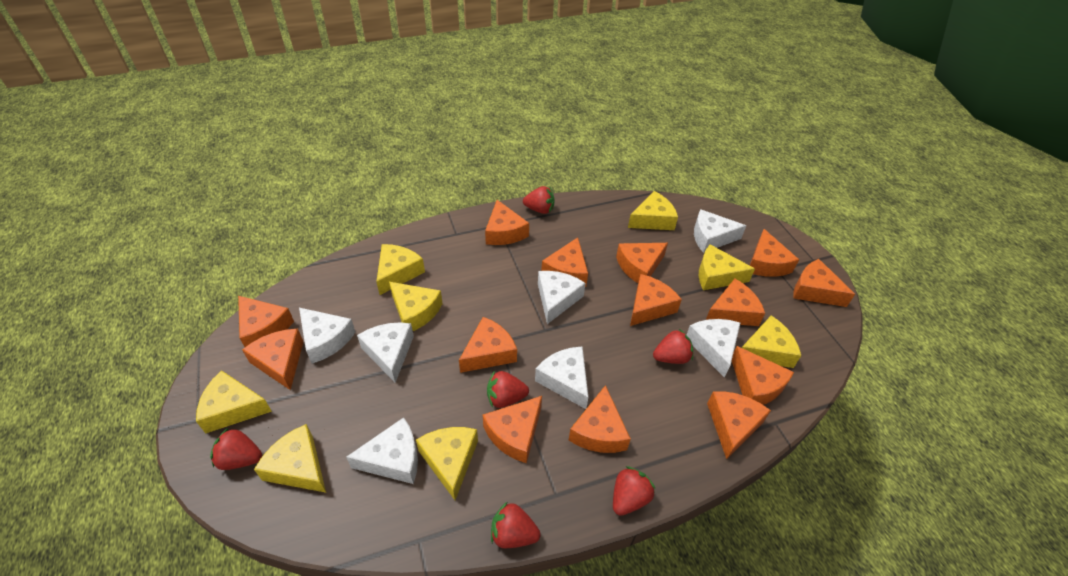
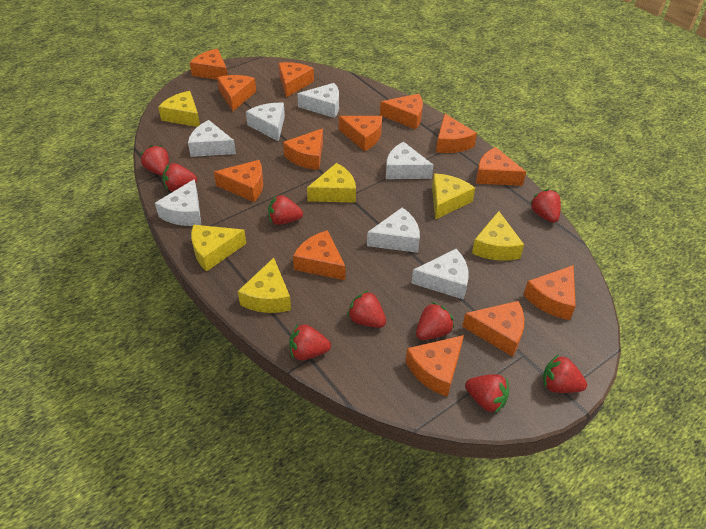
orange cheese: [238,296,294,347] [242,329,304,390] [459,317,517,373] [483,396,542,463] [485,200,529,245] [541,237,588,287] [569,385,631,453] [616,243,668,283] [630,274,682,326] [706,279,765,326] [707,391,771,459] [732,346,794,405] [750,229,799,277] [793,259,855,307] = 14 -> [189,49,228,80] [214,160,263,202] [217,75,256,111] [278,62,314,97] [283,128,323,170] [293,230,345,280] [339,116,382,151] [380,94,423,130] [405,335,464,397] [436,114,477,153] [462,301,524,357] [476,147,526,186] [523,265,576,320] = 13
red strawberry: [210,428,262,470] [487,371,529,408] [491,501,541,548] [523,186,554,214] [613,466,655,516] [653,329,693,364] = 6 -> [140,145,169,176] [163,163,197,192] [268,195,303,225] [289,324,331,360] [347,290,386,328] [416,302,454,340] [465,374,509,413] [530,189,561,223] [543,354,587,393] = 9
yellow cheese: [196,370,272,433] [254,424,326,493] [376,244,425,295] [389,282,443,331] [416,427,478,500] [628,191,678,230] [699,245,755,290] [742,315,801,368] = 8 -> [158,91,200,127] [191,225,246,272] [238,258,291,313] [307,163,356,203] [432,174,475,219] [472,211,524,261] = 6

